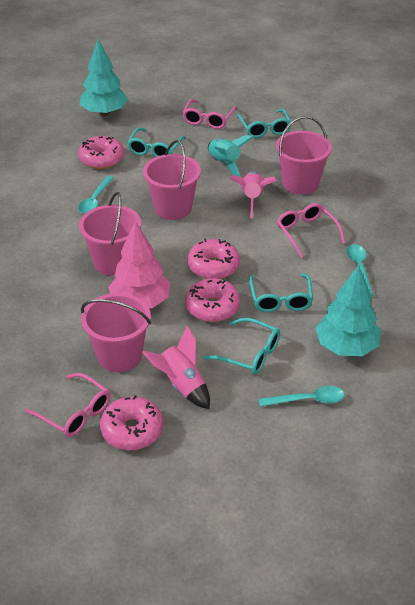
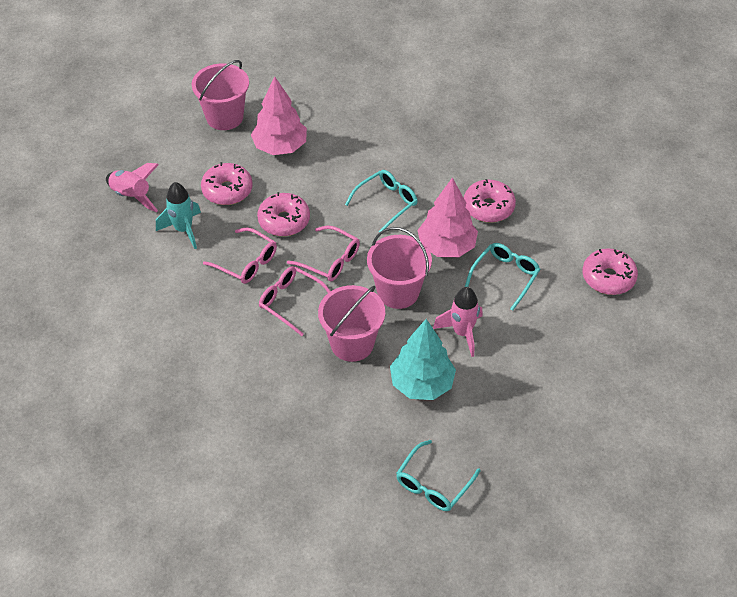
pink bucket: [79,192,141,276] [81,293,151,372] [143,140,201,220] [276,116,332,194] = 4 -> [192,60,249,130] [318,285,385,362] [367,227,432,309] = 3
pink tree: [108,221,171,308] = 1 -> [251,76,307,155] [417,177,478,257] = 2
turquoise glasses: [127,128,186,157] [203,318,280,375] [237,109,291,138] [249,273,313,312] = 4 -> [345,170,417,232] [396,440,480,511] [465,243,541,311] = 3
turquoise spoon: [78,176,114,214] [259,386,344,407] [346,244,374,297] = 3 -> none = 0
turquoise tree: [80,39,128,116] [315,265,381,356] = 2 -> [390,319,456,400] = 1

